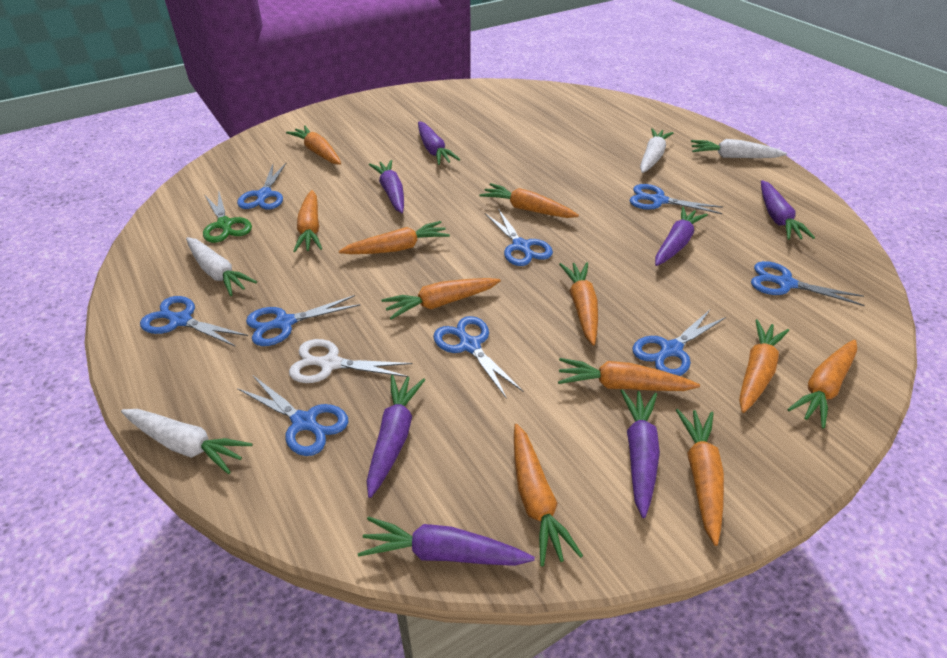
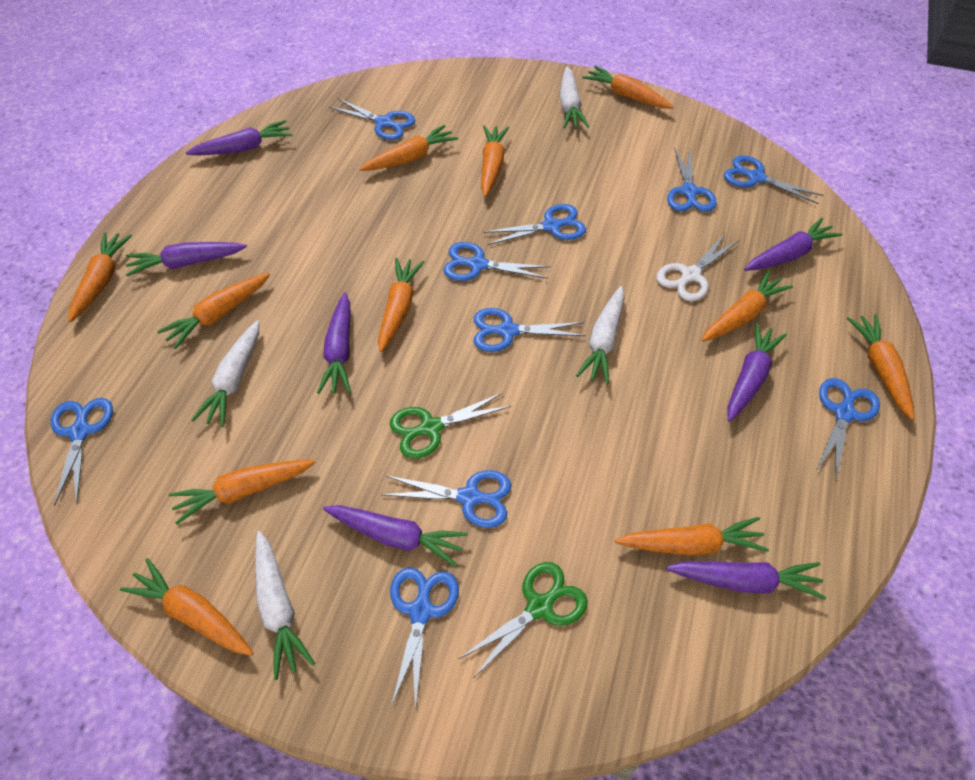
blue scissors: [140,296,248,347] [237,163,286,210] [237,376,348,456] [246,295,360,346] [433,316,524,399] [485,209,553,266] [629,184,723,214] [632,310,726,376] [751,261,865,306] = 9 -> [51,398,113,506] [329,98,415,140] [381,470,511,528] [390,567,459,712] [443,242,550,281] [474,308,585,352] [483,204,586,245] [667,147,717,212] [724,155,823,204] [816,378,880,479] = 10
green scissors: [203,192,252,243] = 1 -> [390,392,511,459] [458,562,588,677] = 2

